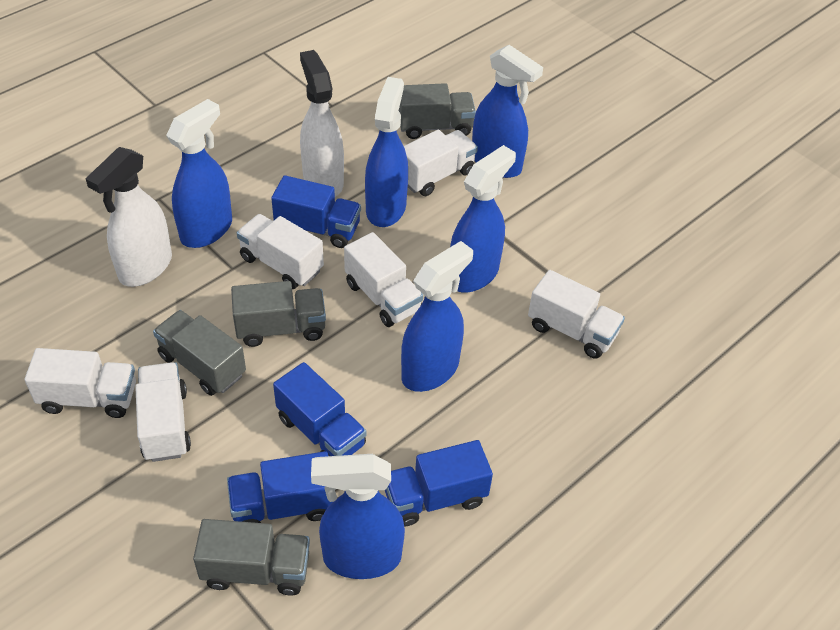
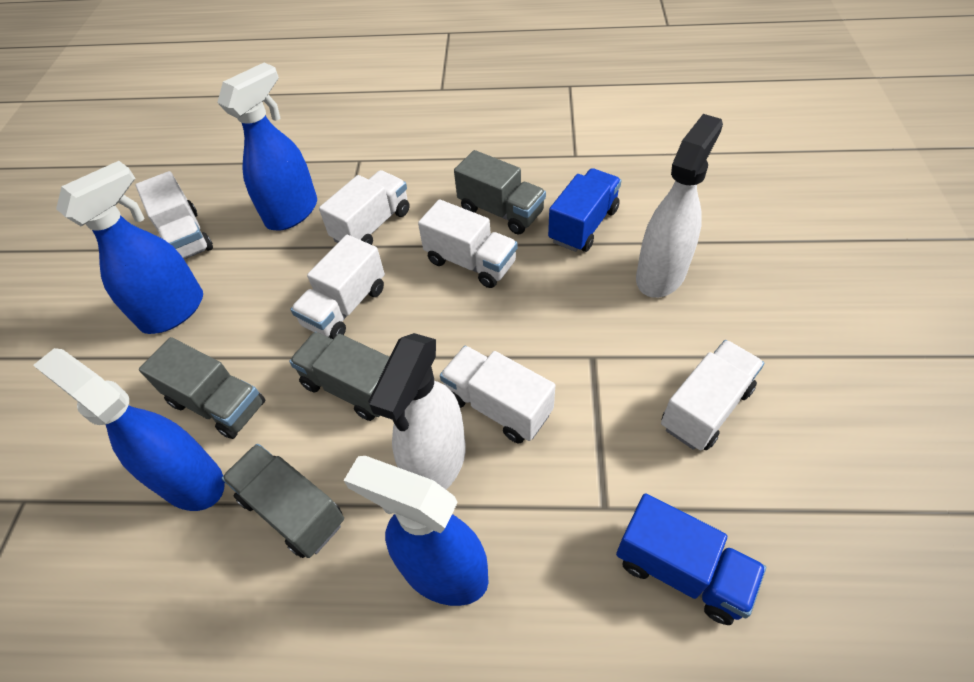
blue spray bottle: [166,99,232,248] [311,454,405,579] [365,77,408,227] [401,241,473,392] [450,145,516,293] [472,45,543,178] = 6 -> [33,348,225,511] [56,161,203,334] [217,63,317,231] [344,456,489,606] = 4
blue truck: [227,451,333,523] [271,175,361,248] [273,362,367,456] [385,440,493,527] = 4 -> [548,168,622,252] [616,493,766,625] = 2

